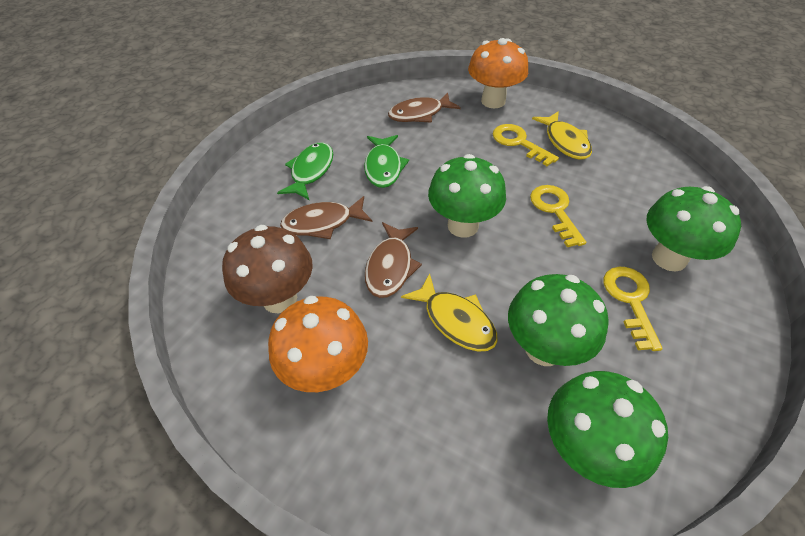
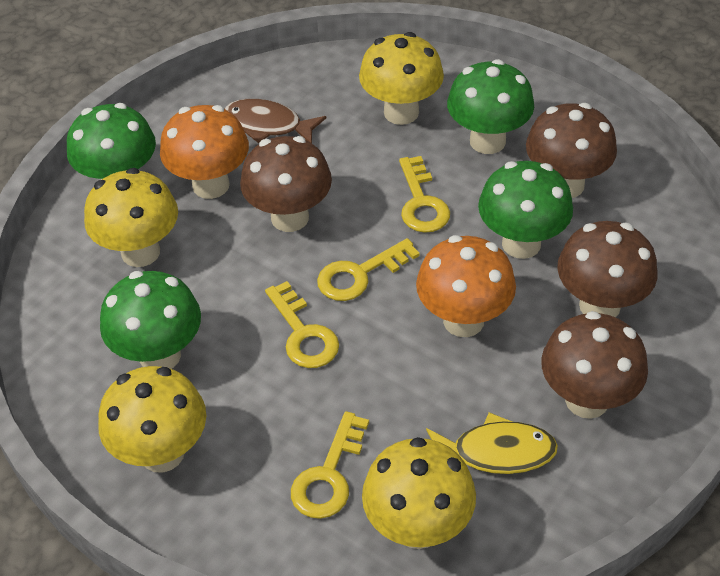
brown fish: [280,196,372,239] [365,222,422,298] [388,93,461,123] = 3 -> [224,99,326,143] = 1
brown mushroom: [222,225,313,313] = 1 -> [240,136,332,232] [526,103,617,198] [541,311,648,419] [557,221,657,317] = 4
green fish: [277,143,333,200] [364,135,409,188] = 2 -> none = 0
yellow fish: [401,273,498,352] [532,111,592,160] = 2 -> [426,412,558,474] = 1
yellow key: [493,124,559,166] [530,185,586,247] [604,267,663,351] = 3 -> [265,281,339,368] [291,411,369,519] [317,238,420,301] [399,156,450,233] = 4
yellow mushroom: none = 0 -> [84,168,178,267] [98,366,206,473] [359,32,444,125] [362,437,476,549] = 4

